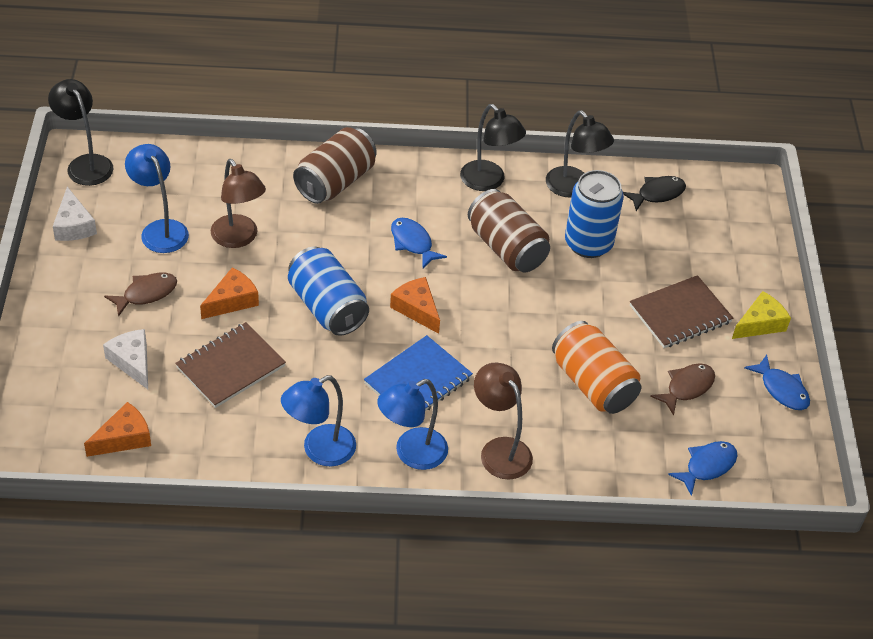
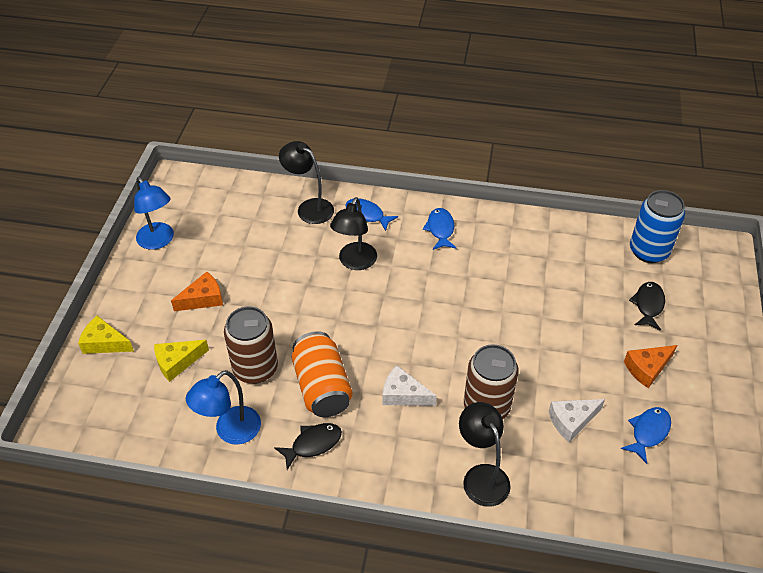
black fish: [623,176,686,211] = 1 -> [274,423,342,470] [629,282,665,331] = 2
blue can: [288,247,369,336] [565,170,624,258] = 2 -> [630,190,685,263] = 1
blue lamp: [125,144,189,253] [281,375,356,466] [377,379,448,470] = 3 -> [134,177,174,250] [186,370,261,445] = 2
blue notebook: [364,335,473,411] = 1 -> none = 0
brown fish: [104,273,177,317] [650,363,715,416] = 2 -> none = 0
brown lamp: [211,159,266,248] [474,362,533,480] = 2 -> none = 0
brown notebook: [175,322,286,408] [630,275,733,348] = 2 -> none = 0
orange cheese: [84,402,151,457] [200,267,259,319] [390,277,440,334] = 3 -> [171,272,223,311] [624,345,677,388] = 2
yellow cheese: [732,291,791,339] = 1 -> [78,316,134,354] [154,340,209,382] = 2

